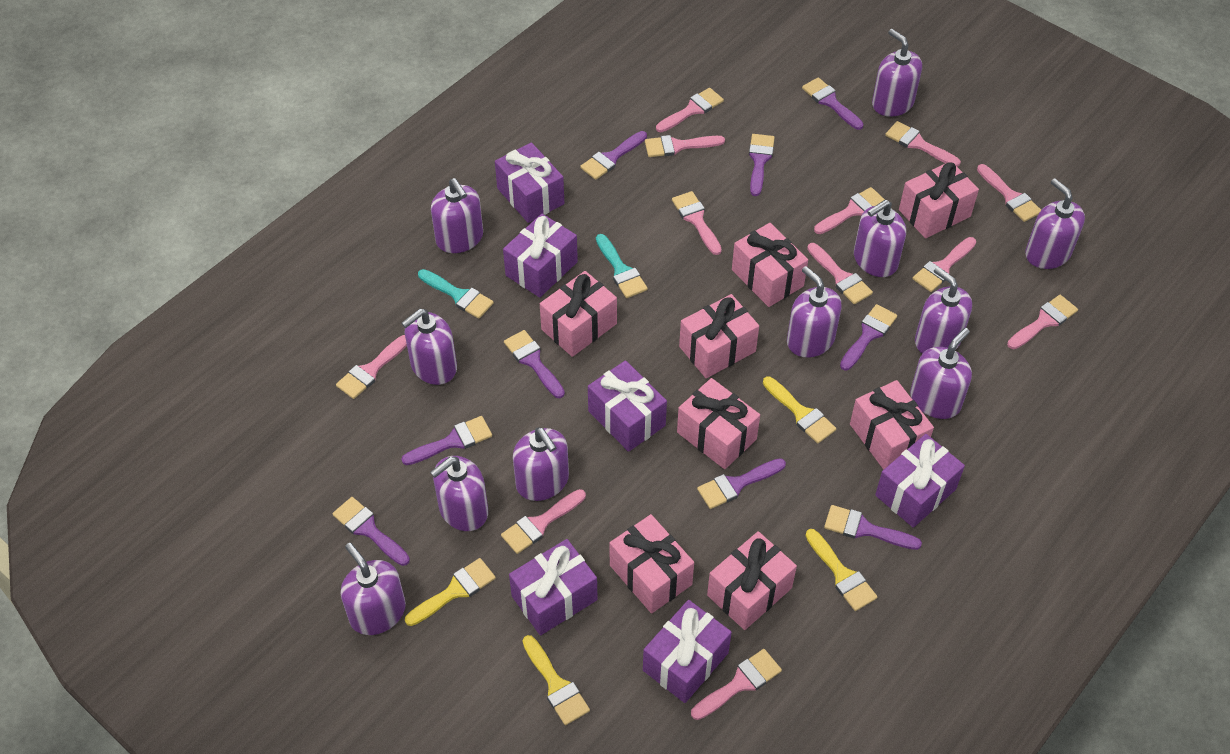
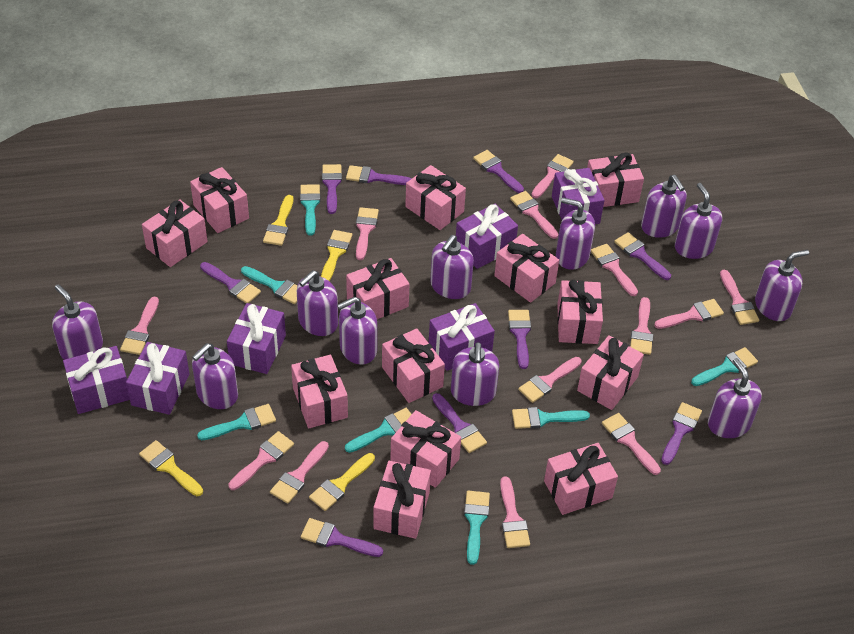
pink brush: [336,335,407,399] [501,489,586,554] [645,135,725,157] [656,88,724,132] [672,191,722,255] [691,649,782,720] [807,243,873,304] [814,187,885,234] [885,121,961,167] [912,237,976,292] [977,164,1041,222] [1007,295,1078,349] = 12 -> [120,297,159,355] [228,431,294,490] [270,441,329,504] [356,207,379,260] [500,476,530,548] [510,191,558,239] [518,357,582,403] [531,154,574,198] [591,244,638,296] [602,413,661,475] [630,297,653,355] [654,299,724,329] [720,270,759,325] = 13
pink gift: [540,271,617,357] [610,514,694,613] [677,378,760,469] [679,294,759,378] [707,531,797,630] [732,223,808,307] [850,380,934,470] [899,161,979,238] = 8 -> [142,199,208,267] [190,167,249,233] [291,355,348,428] [346,258,409,319] [373,460,431,539] [382,328,445,403] [390,410,461,488] [405,165,466,230] [494,234,559,303] [544,443,618,515] [557,280,603,344] [577,335,644,410] [587,152,644,207] = 13
turquoise brush: [418,269,494,319] [596,234,648,298] = 2 -> [197,404,276,440] [241,266,297,304] [300,184,320,236] [345,408,412,453] [464,491,490,565] [512,407,590,429] [691,347,758,386] = 7

